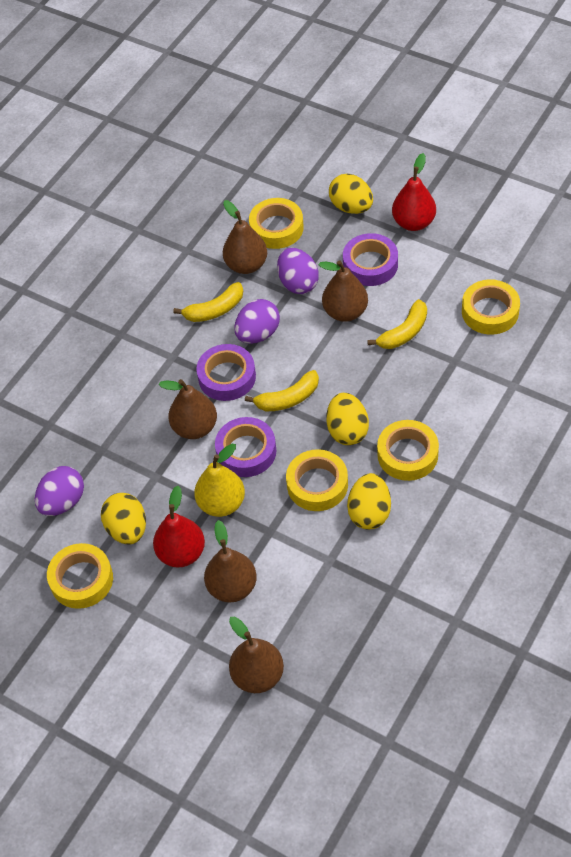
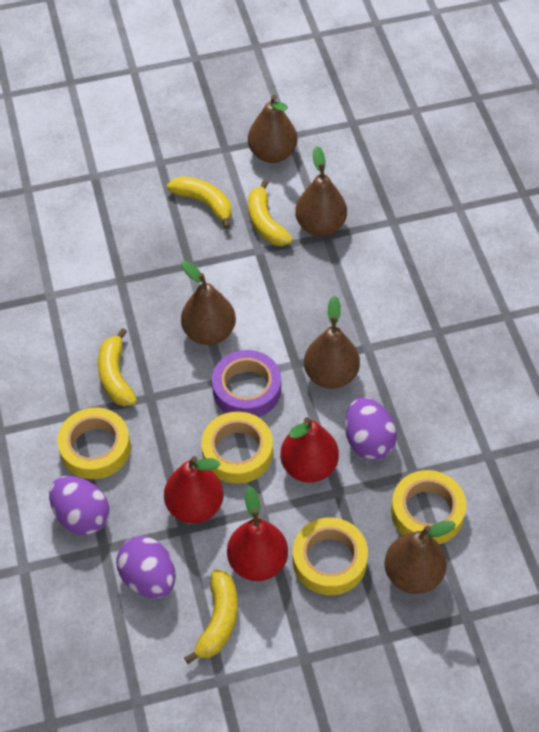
purple tape: [196,344,256,401] [215,417,276,477] [343,233,398,286] = 3 -> [212,350,281,417] = 1
red pear: [153,486,205,568] [392,153,436,231] = 2 -> [164,456,224,523] [227,486,288,581] [280,417,339,483] = 3
yellow banana: [173,282,243,322] [245,370,319,411] [367,299,427,349] = 3 -> [98,328,137,407] [167,176,232,229] [184,569,238,664] [248,180,293,246] = 4
yellow egg: [101,493,146,545] [326,393,369,445] [329,174,373,214] [347,473,391,530] = 4 -> none = 0
yellow pear: [194,444,245,517] = 1 -> none = 0
yellow tape: [47,543,113,609] [249,198,304,249] [286,449,348,511] [377,420,439,481] [462,279,520,335] = 5 -> [57,408,131,479] [201,411,273,484] [293,518,368,595] [391,470,466,544] = 4

